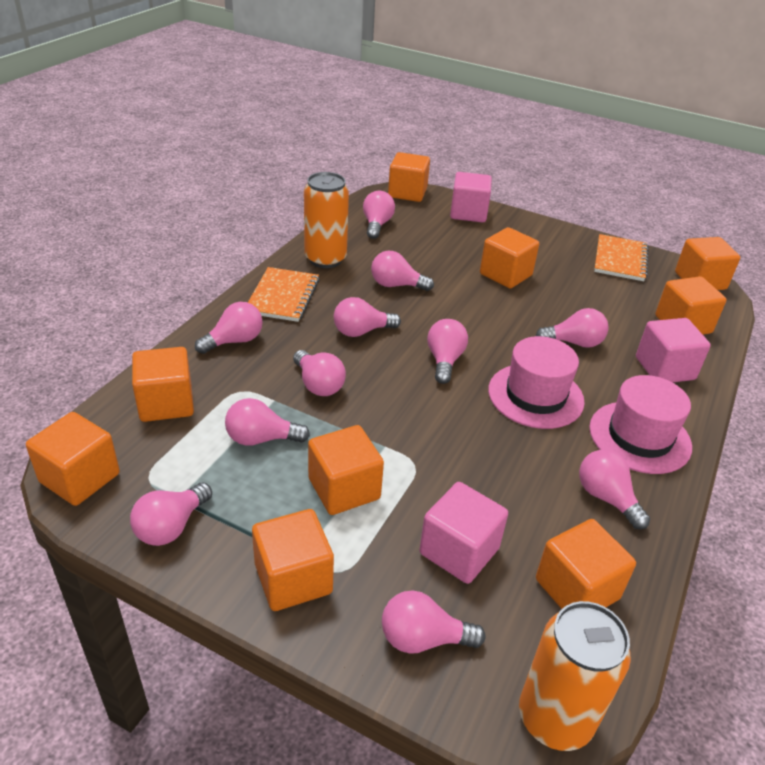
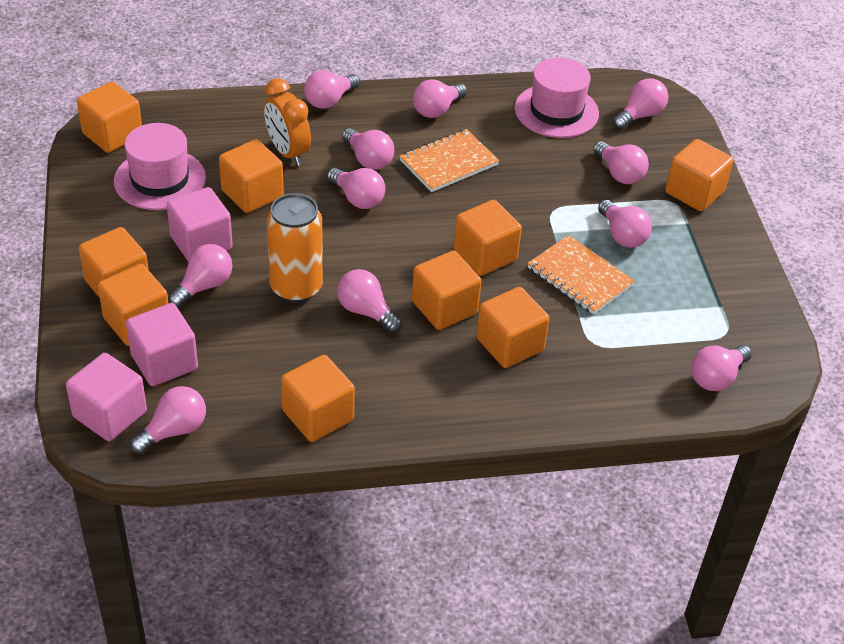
orange can: [304,172,349,268] [519,601,631,751] = 2 -> [267,193,323,303] = 1
orange clock: none = 0 -> [264,78,311,166] = 1

